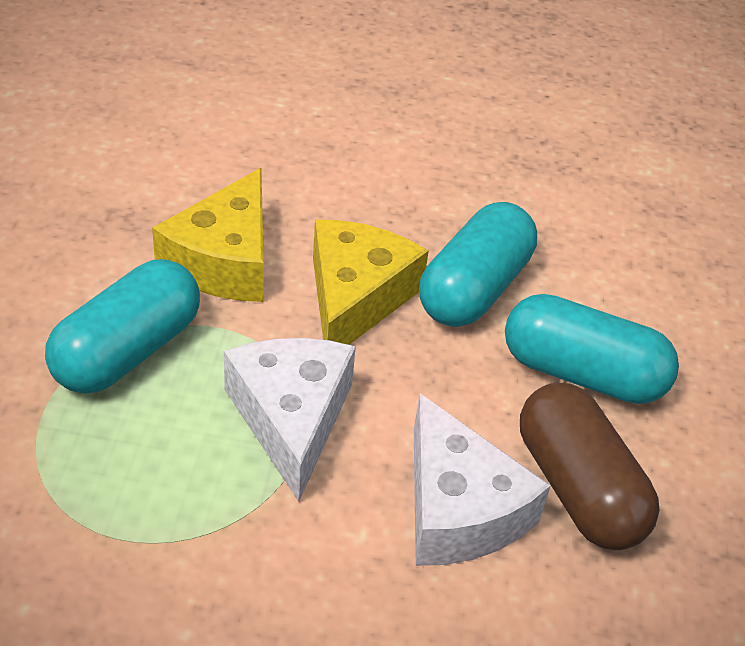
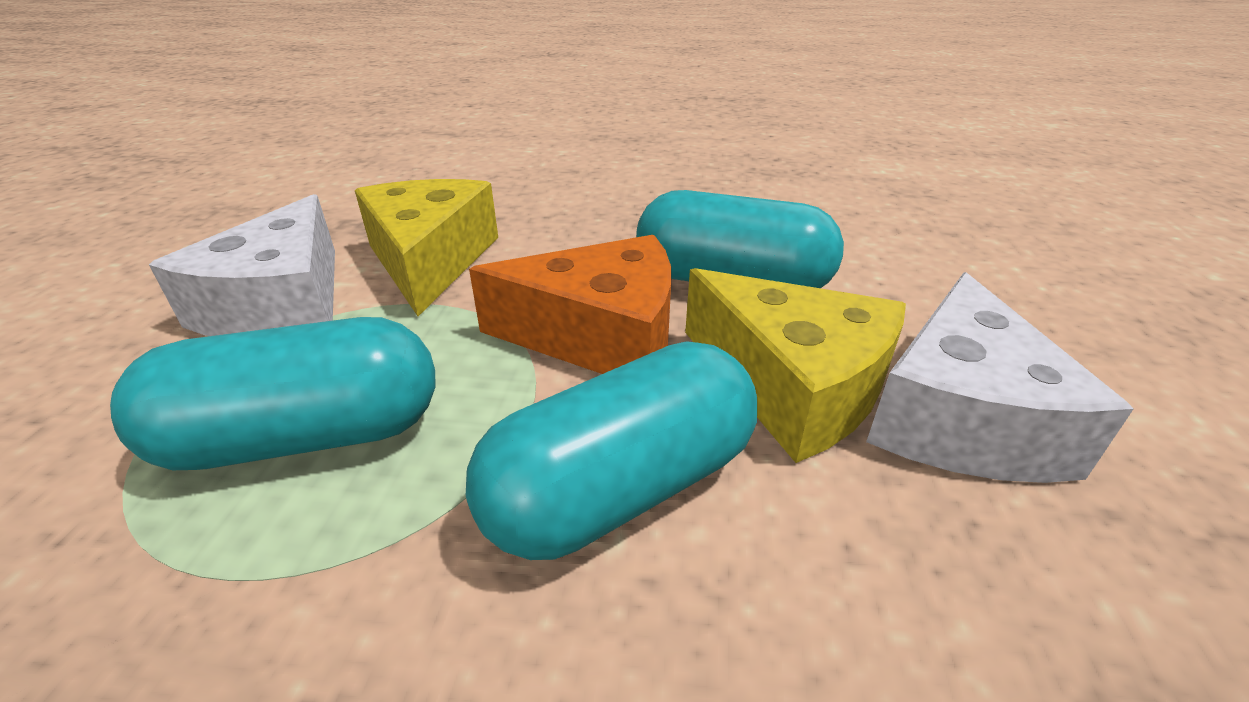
brown capsule: [520,383,659,550] = 1 -> none = 0
orange cheese: none = 0 -> [469,235,671,374] = 1

